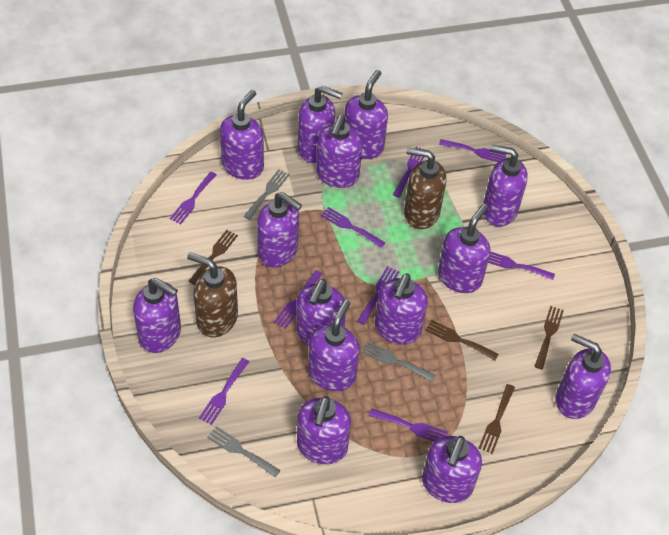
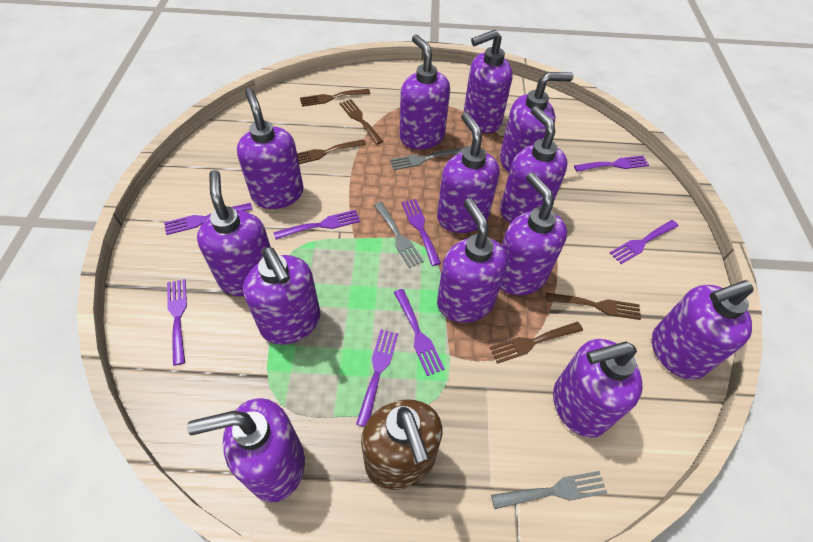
brown fork: [189,230,238,285] [425,320,499,360] [478,384,515,454] [534,306,564,369] = 4 -> [297,139,366,164] [300,89,370,107] [339,99,383,144] [489,322,583,364] [546,293,641,320] = 5
brown soap dispenser: [187,252,238,338] [404,147,446,229] = 2 -> [361,399,442,490] = 1
purple fork: [170,172,217,224] [199,358,249,425] [274,270,323,329] [321,207,385,248] [357,266,399,325] [369,408,448,442] [393,147,424,198] [439,139,506,162] [488,251,555,280] = 9 -> [164,203,253,235] [167,279,187,366] [273,210,360,240] [356,329,398,427] [394,289,444,376] [402,199,441,266] [574,155,649,172] [610,220,679,264] = 8
purple soap dispenser: [133,278,181,353] [220,90,264,180] [257,192,302,267] [296,279,346,346] [297,396,351,464] [298,85,343,163] [308,299,360,391] [316,115,363,188] [344,70,388,159] [375,273,428,344] [422,436,482,503] [438,204,490,293] [483,144,528,227] [556,334,611,419] = 14 -> [187,398,305,502] [197,170,271,296] [237,88,304,209] [243,247,320,345] [400,35,450,149] [437,112,499,233] [437,198,508,323] [464,30,513,133] [500,72,574,172] [500,106,568,223] [500,172,567,295] [553,339,643,438] [652,280,754,379] = 13

